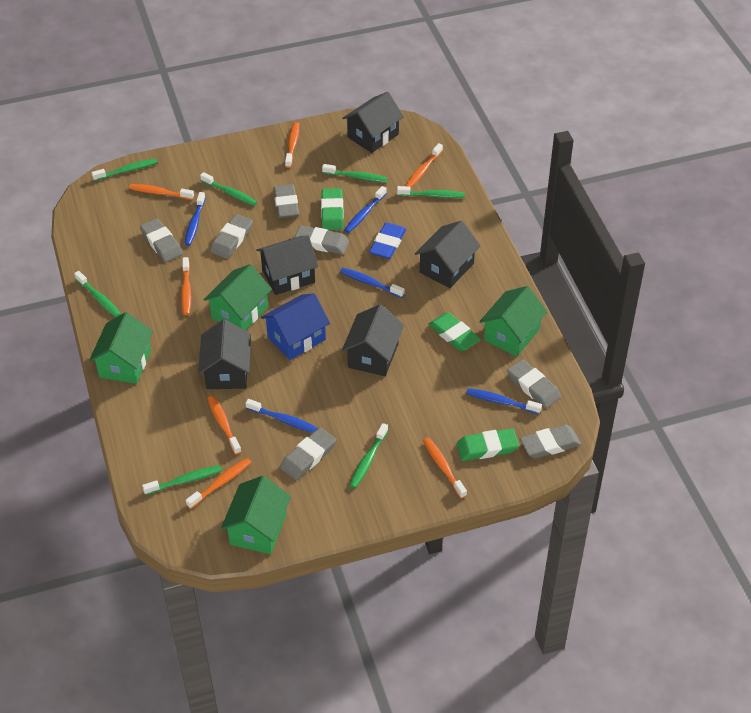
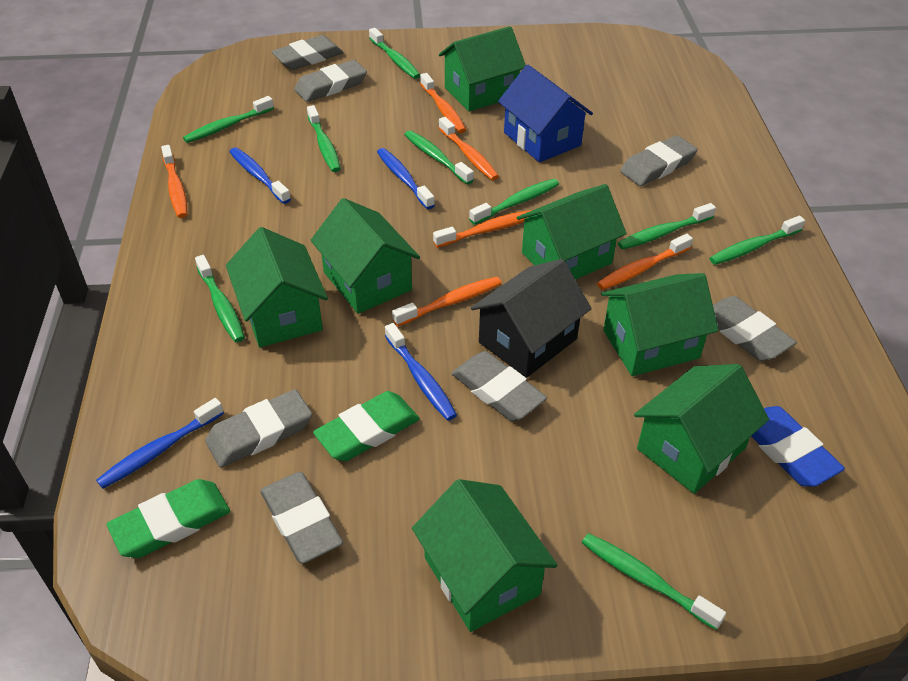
black house: [198,319,251,389] [256,236,319,295] [342,92,404,153] [342,304,404,376] [415,221,481,288] = 5 -> [471,259,592,378] = 1
blue toothbrush: [185,192,205,246] [245,399,317,433] [340,268,405,298] [344,186,387,233] [466,388,542,414] = 5 -> [96,398,224,489] [229,147,291,204] [377,148,435,209] [385,323,457,421] = 4
green eraser: [321,188,344,230] [428,312,481,351] [456,428,519,461] = 3 -> [107,479,230,558] [313,391,420,461] = 2
green house: [89,312,153,384] [204,264,272,330] [221,476,291,554] [479,286,547,357] = 4 -> [226,227,328,347] [311,198,420,314] [412,479,558,632] [439,26,526,112] [516,184,627,280] [601,273,718,376] [634,364,769,494] = 7
green toothbrush: [74,271,121,317] [92,159,158,181] [142,465,222,495] [200,172,257,206] [322,164,388,183] [349,423,388,488] [397,186,465,198] = 7 -> [183,96,274,143] [195,255,245,342] [307,105,341,172] [369,28,420,79] [404,130,474,184] [469,179,559,225] [582,533,726,630] [618,203,716,249] [709,216,805,265] = 9
orange toothbrush: [129,184,194,200] [181,257,191,315] [186,458,251,509] [208,396,241,455] [285,122,299,168] [405,143,443,187] [423,437,467,499] = 7 -> [161,145,188,218] [392,277,502,327] [420,73,466,133] [433,210,532,248] [439,117,499,181] [597,234,693,290] = 6

